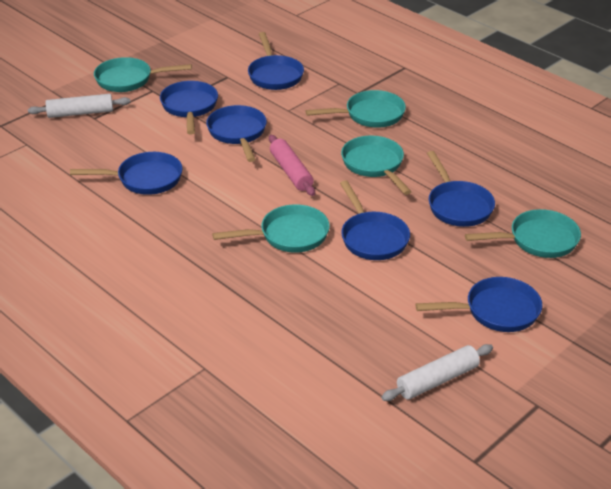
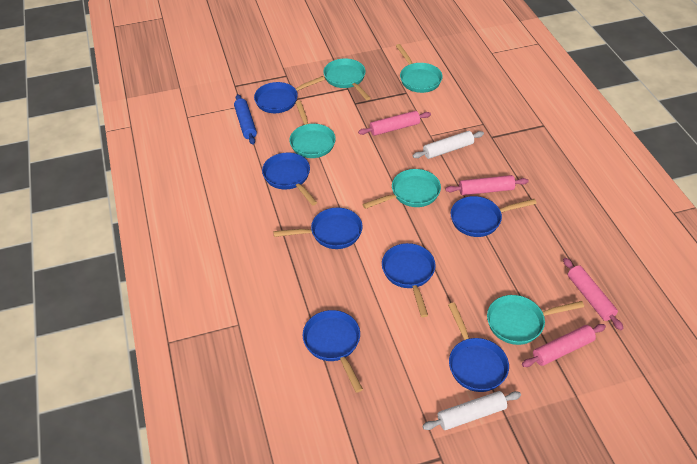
blue rolling pin: none = 0 -> [234,94,257,145] = 1
pink rolling pin: [269,135,315,196] = 1 -> [358,111,431,136] [445,175,529,195] [522,324,606,367] [563,258,624,330] = 4

